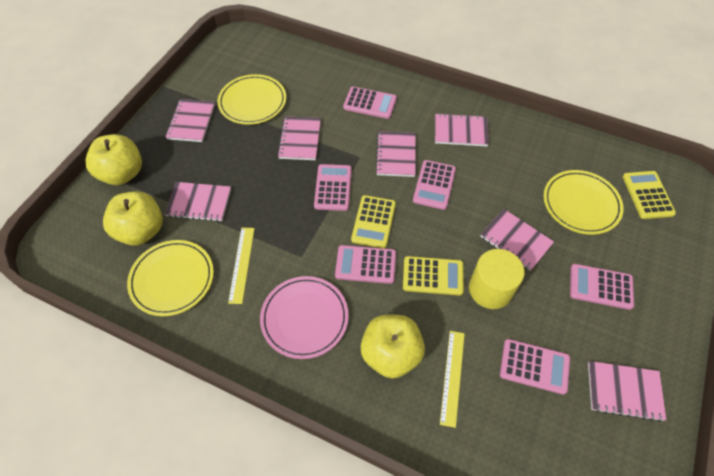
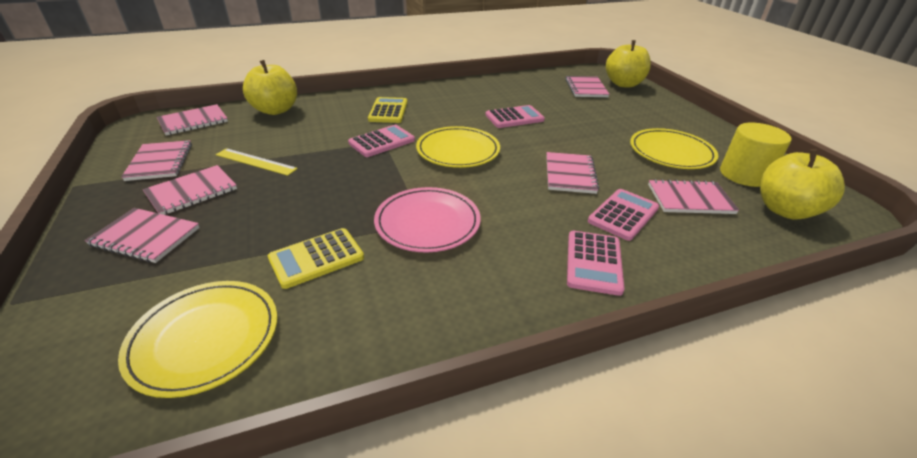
pink calculator: [314,164,352,211] [335,245,396,284] [343,87,397,119] [413,160,456,210] [500,339,570,395] [570,264,634,310] = 6 -> [348,125,415,157] [485,105,545,128] [567,231,625,296] [588,189,659,241] = 4
yellow calculator: [351,195,396,248] [403,256,464,296] [623,171,676,219] = 3 -> [268,228,364,289] [368,97,408,123] = 2
yellow ruler: [228,228,255,304] [440,331,465,428] = 2 -> [216,148,298,176] = 1

